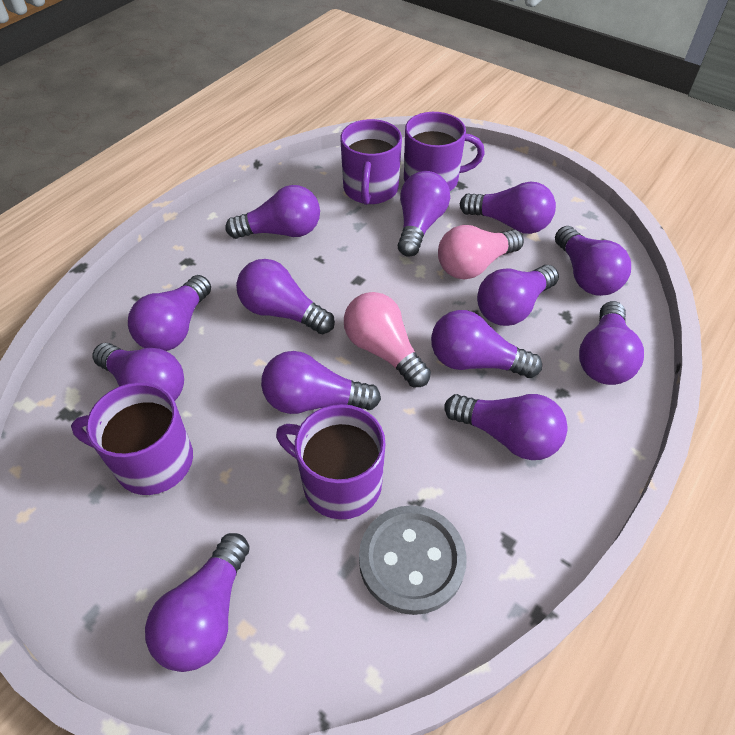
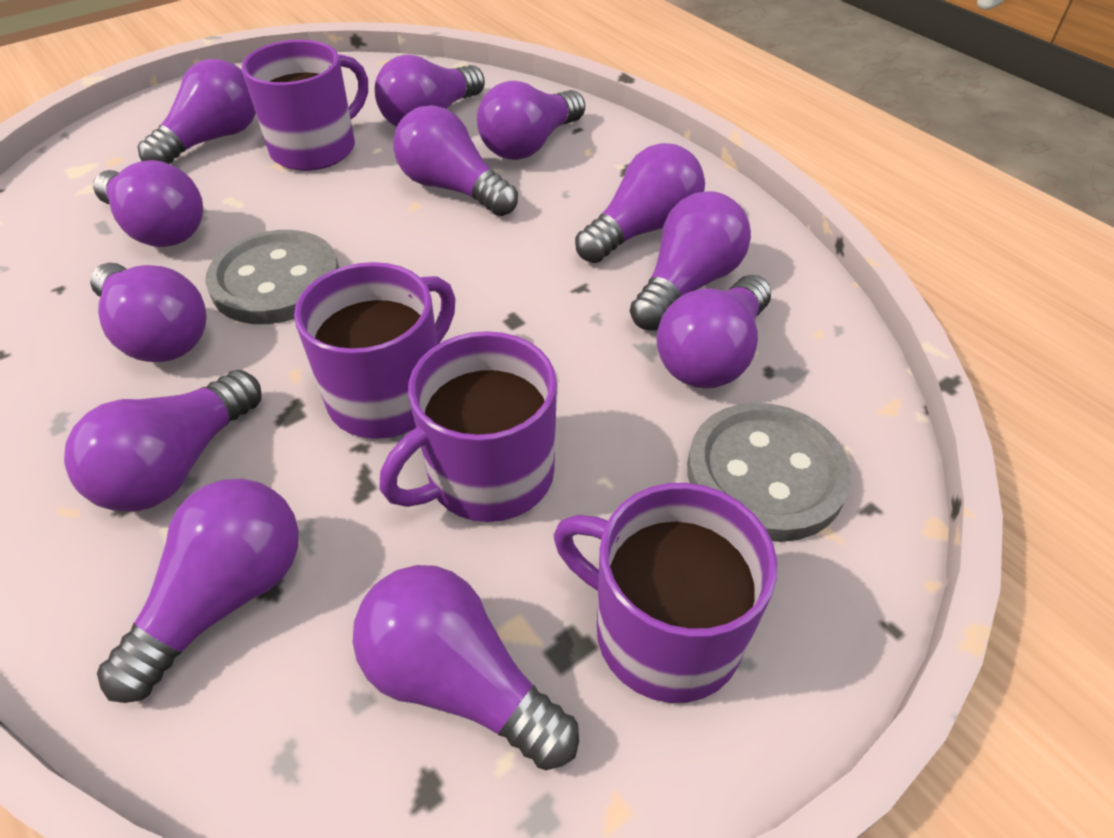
grey button: [359,505,467,615] = 1 -> [205,230,339,324] [687,403,852,542] = 2
pink light bulb: [344,292,431,387] [438,225,524,280] = 2 -> none = 0
purple light bulb: [92,343,184,401] [128,275,211,351] [145,533,250,672] [225,185,320,239] [236,259,335,334] [261,351,381,414] [398,171,450,257] [431,310,542,378] [444,394,568,460] [459,182,556,234] [477,265,559,326] [555,226,631,296] [579,301,644,385] = 13 -> [64,370,262,511] [90,262,207,362] [93,160,203,247] [97,479,299,703] [138,59,256,164] [353,565,579,770] [375,55,485,127] [393,105,518,216] [477,81,585,160] [575,143,705,263] [630,191,751,331] [656,275,771,389] = 12

